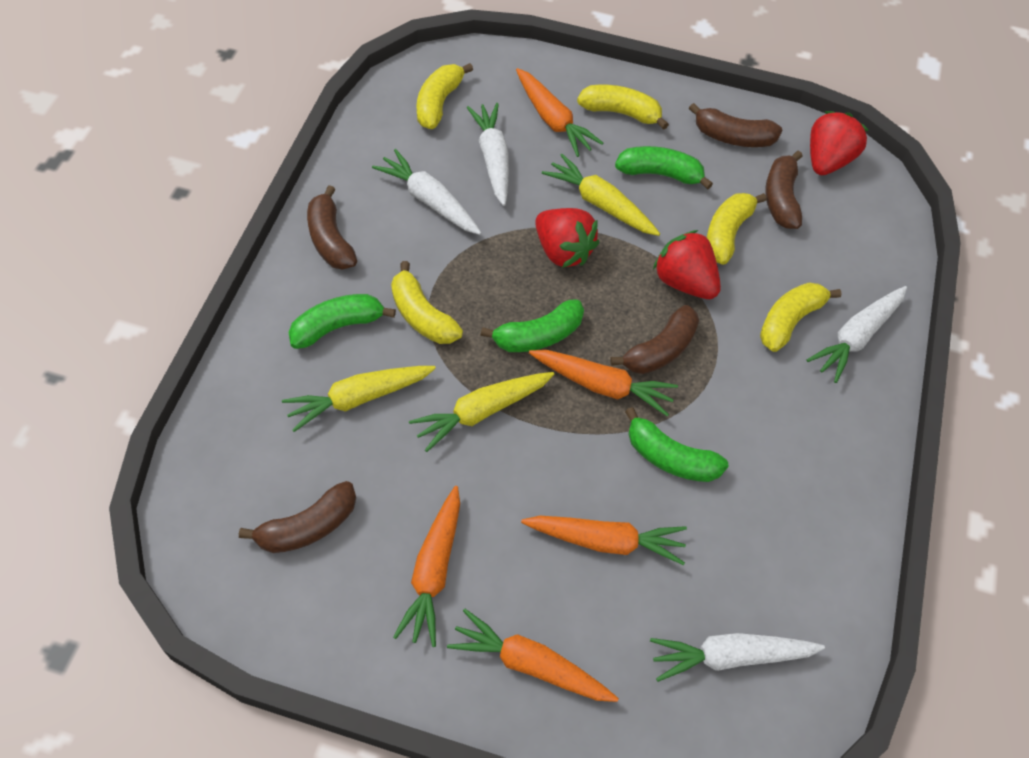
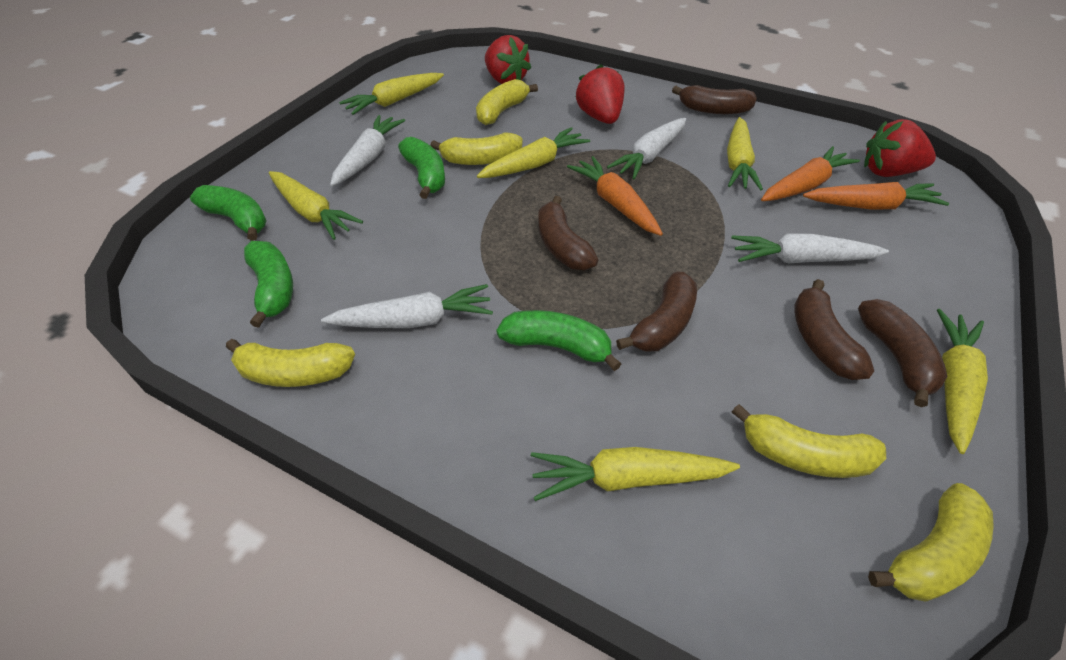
orange carrot: [393,486,460,647] [447,609,619,702] [516,68,603,157] [521,516,687,565] [529,350,678,416] = 5 -> [567,156,663,236] [761,146,860,201] [803,182,949,210] = 3
yellow carrot: [282,366,436,432] [409,372,555,452] [542,154,660,236] = 3 -> [269,171,363,240] [339,73,444,115] [477,127,590,178] [531,447,740,501] [727,117,763,190] [937,309,988,454] = 6

